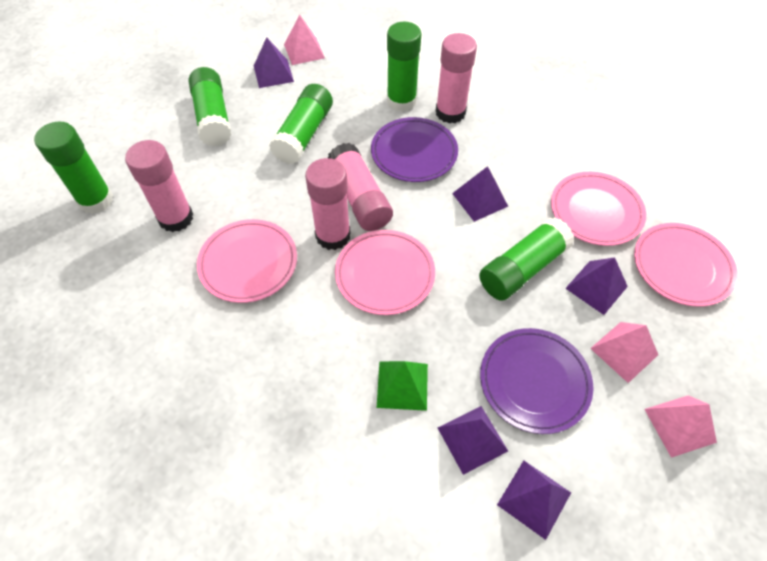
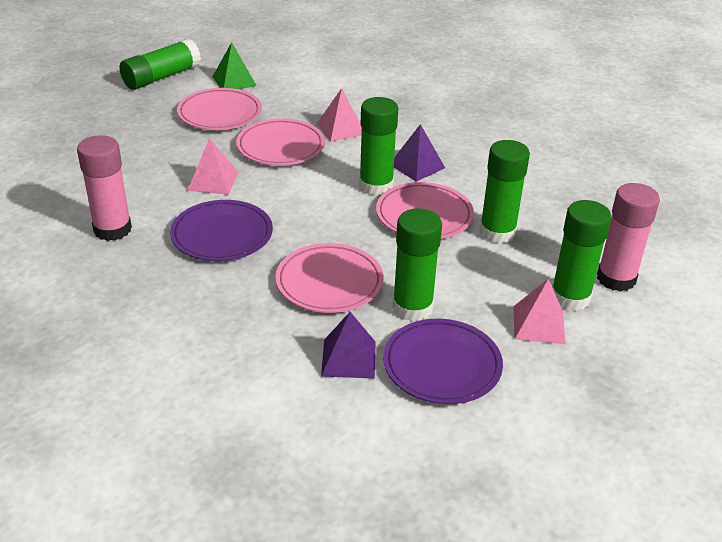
pink glue stick: [125,140,193,232] [305,158,351,250] [328,143,393,231] [436,33,477,123] = 4 -> [77,135,132,241] [597,183,660,292] = 2
purple pyramid: [254,37,294,88] [438,406,508,475] [452,166,508,222] [497,460,571,540] [565,257,628,315] = 5 -> [321,312,375,379] [394,124,445,182] = 2

